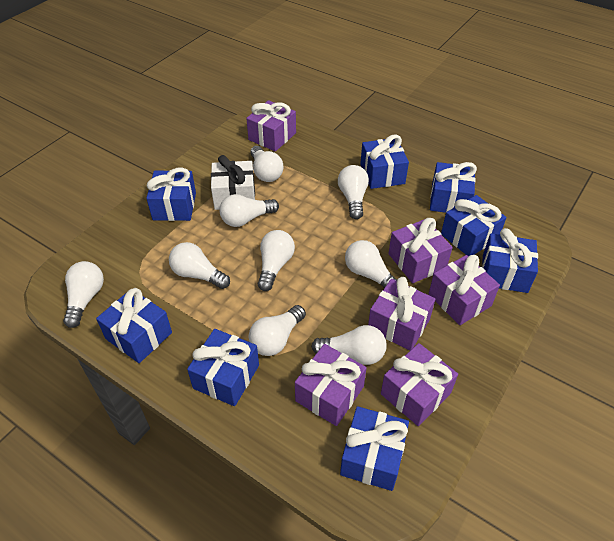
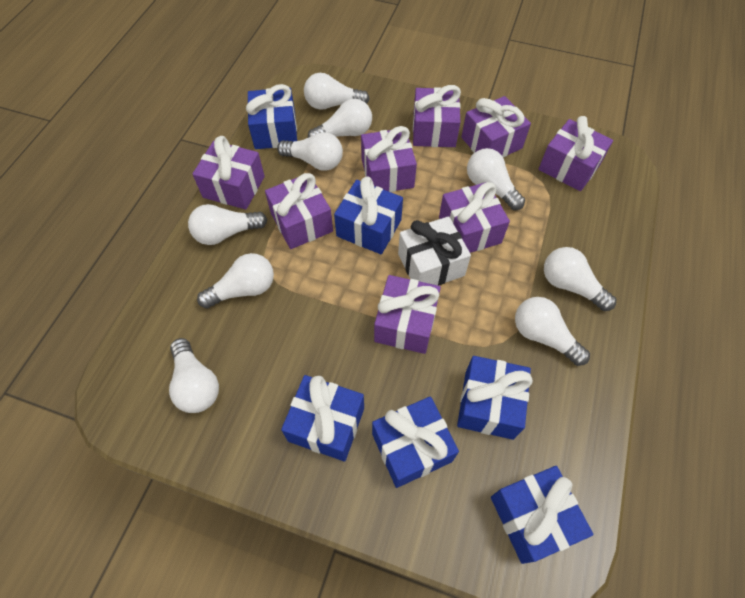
blue gift: [96,288,172,363] [146,168,196,221] [187,329,259,406] [340,406,409,491] [360,135,409,189] [430,162,477,213] [441,195,506,256] [482,228,538,293] = 8 -> [246,84,297,149] [281,375,364,461] [334,176,403,254] [372,396,459,488] [457,356,533,440] [491,466,593,564] = 6
purple gift: [246,100,296,151] [295,344,367,426] [368,277,435,350] [381,343,458,426] [388,218,453,283] [429,255,500,325] = 6 -> [193,136,265,209] [265,173,333,249] [361,126,417,192] [374,275,441,354] [413,85,461,147] [439,182,510,253] [461,96,531,158] [539,116,613,191] = 8

